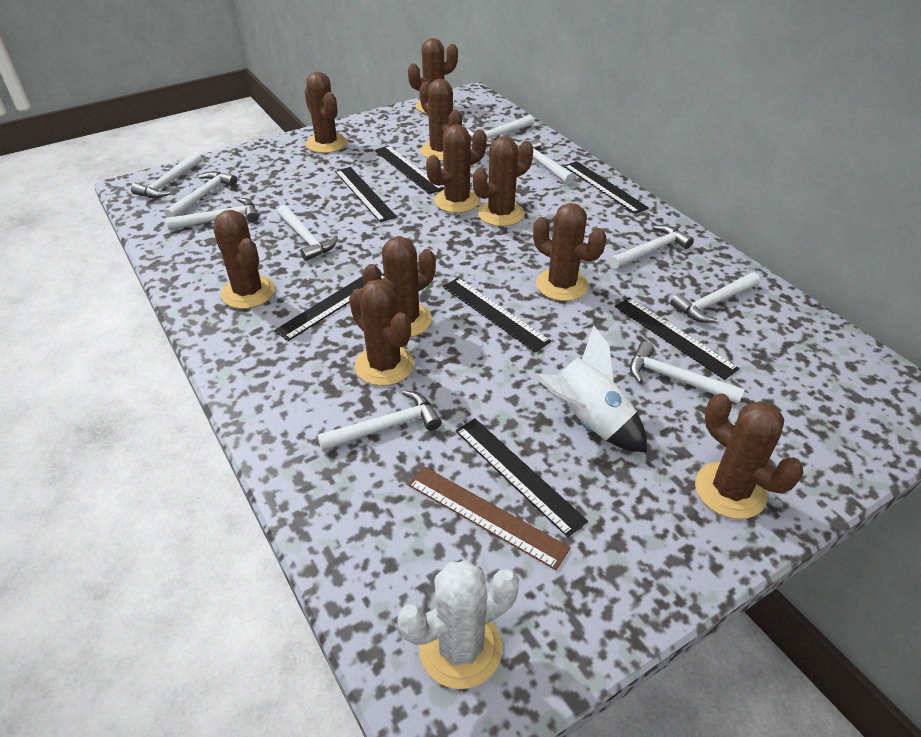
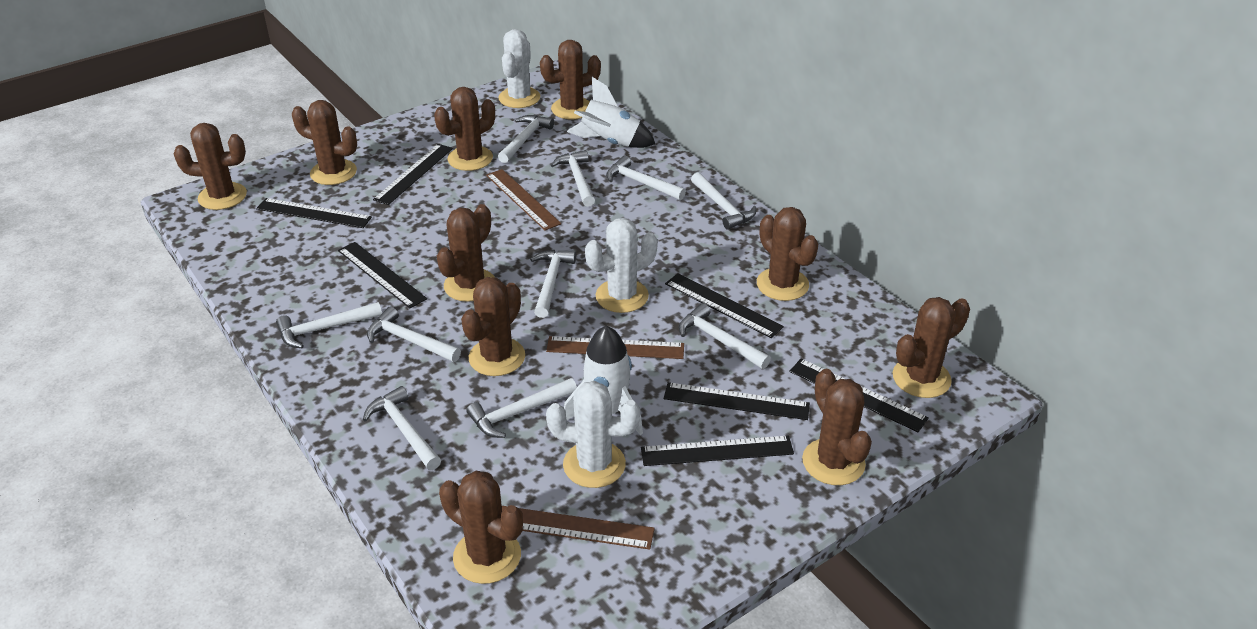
brown ruler: [408,466,571,570] = 1 -> [486,169,561,231] [502,506,655,550] [546,336,684,359] = 3
white cactus: [397,561,519,689] = 1 -> [499,29,540,108] [546,381,640,488] [585,218,658,313] = 3
white rocket: [534,325,647,452] = 1 -> [564,326,643,435] [567,77,655,148] = 2

